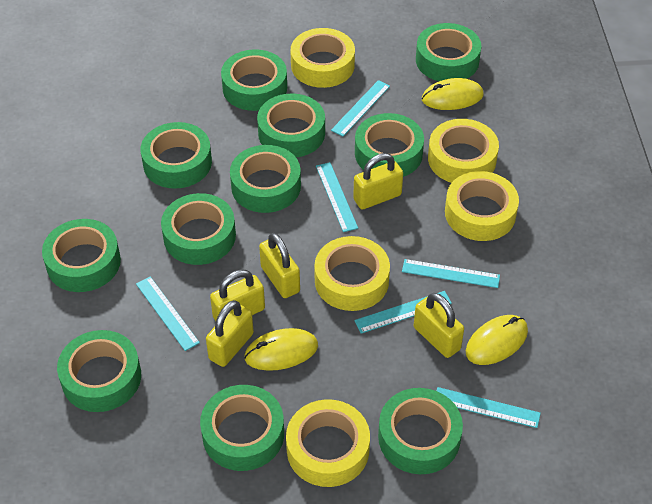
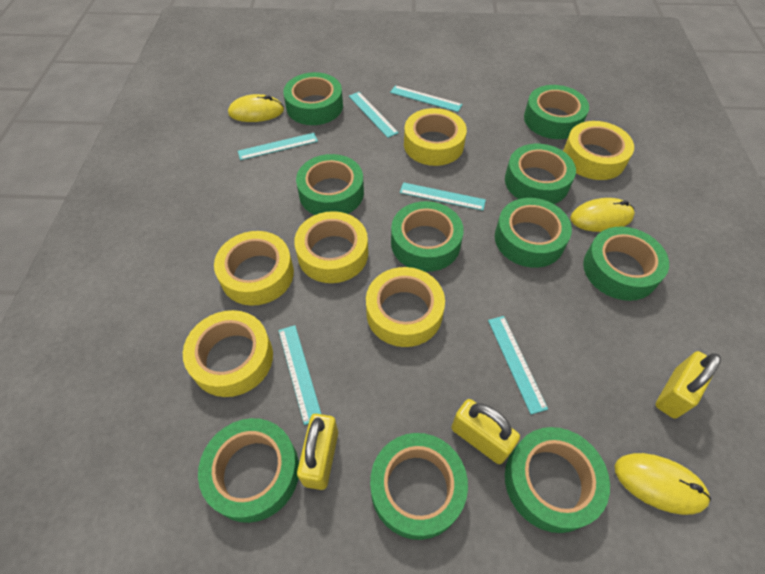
green tape: [42,219,121,292] [57,330,141,412] [141,122,212,189] [161,193,236,265] [200,385,284,471] [221,49,287,111] [230,145,301,213] [257,93,325,158] [355,113,424,177] [378,388,463,474] [416,23,481,81] = 11 -> [198,418,299,523] [283,72,343,125] [296,154,364,215] [370,433,468,540] [391,201,464,272] [495,198,572,268] [505,144,576,204] [505,427,610,533] [524,85,589,139] [583,227,669,301] = 10
yellow padlock: [206,300,254,367] [210,270,265,321] [259,233,300,298] [353,153,403,210] [414,293,464,358] = 5 -> [297,414,338,490] [451,399,520,464] [655,351,721,419] = 3
yellow tape: [286,399,370,487] [291,28,355,88] [314,236,390,311] [428,119,499,183] [445,171,519,241] = 5 -> [183,310,273,397] [214,231,294,306] [294,211,368,283] [366,267,445,347] [404,108,467,166] [563,121,634,180] = 6

